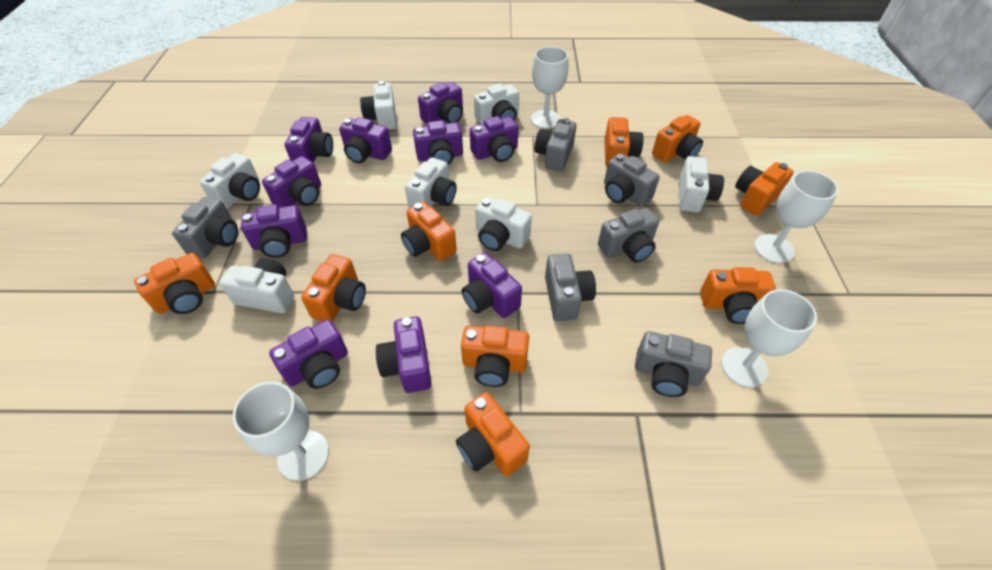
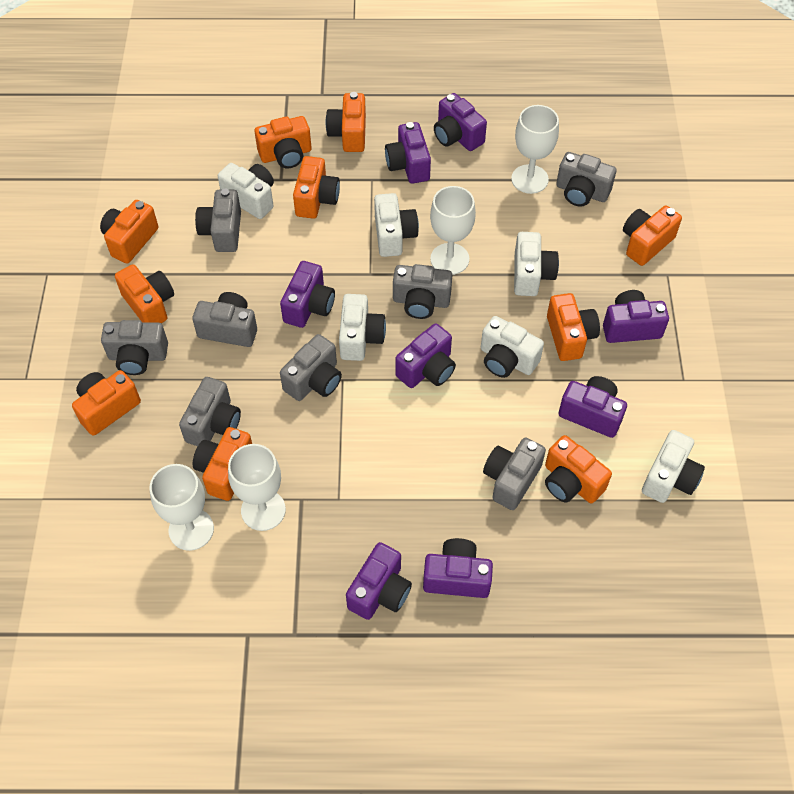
grey camera: [172,197,238,258] [534,118,576,172] [545,254,596,321] [598,208,659,263] [604,153,660,206] [635,331,712,397] = 6 -> [101,320,168,375] [179,377,241,446] [192,292,257,347] [195,189,241,252] [280,334,342,401] [393,264,452,319] [483,437,546,510] [556,152,616,207] = 8
orange camera: [134,253,215,314] [301,254,366,321] [401,202,457,261] [456,392,530,476] [461,325,529,387] [604,117,644,167] [652,115,703,162] [700,267,776,324] [735,162,794,216] = 9 -> [72,370,141,436] [100,200,158,264] [115,264,174,323] [193,427,252,501] [255,116,312,168] [293,156,340,219] [326,92,366,152] [545,435,612,503] [547,293,600,361] [623,205,682,266] = 10
purple camera: [241,205,307,258] [262,156,321,207] [269,319,348,389] [285,117,333,163] [339,117,392,163] [376,316,432,393] [413,120,463,165] [418,82,463,124] [462,252,522,318] [470,116,518,162] = 10 -> [280,261,335,328] [346,542,412,620] [385,122,431,184] [395,323,456,388] [423,538,493,598] [434,93,487,151] [559,376,627,438] [603,290,669,343] = 8
white camera: [200,153,260,209] [219,258,294,313] [360,81,397,130] [405,157,457,208] [474,84,519,124] [475,197,532,251] [679,156,724,213] = 7 -> [218,163,274,219] [339,294,386,361] [374,193,419,257] [481,316,544,378] [514,232,559,296] [642,430,705,503] = 6

